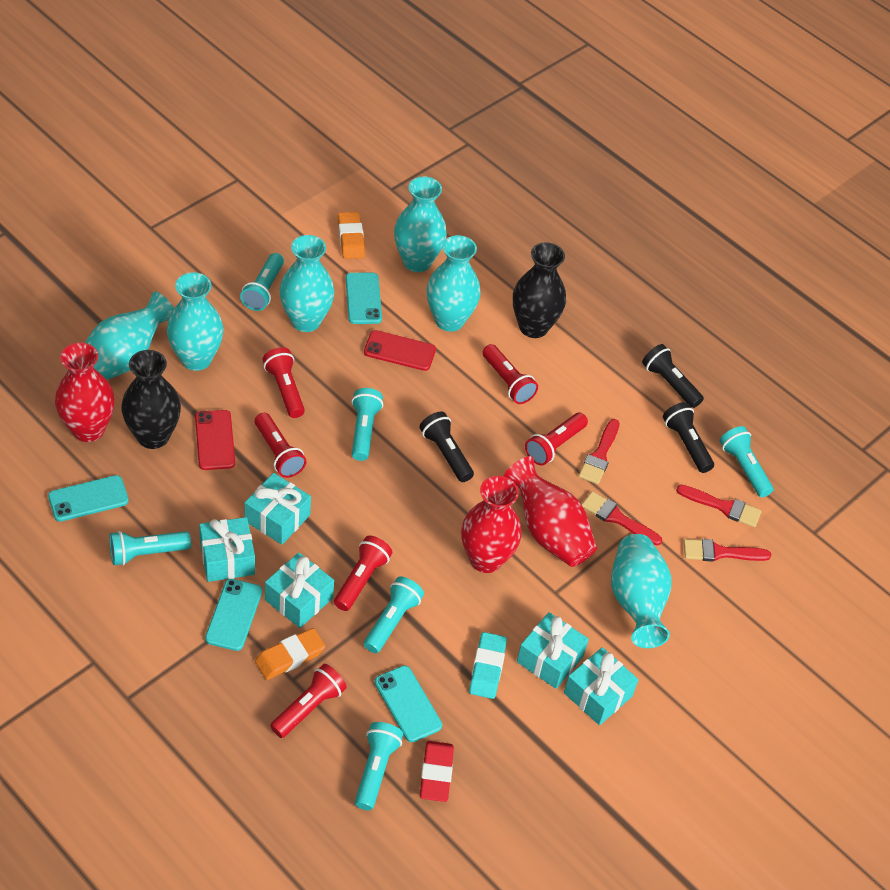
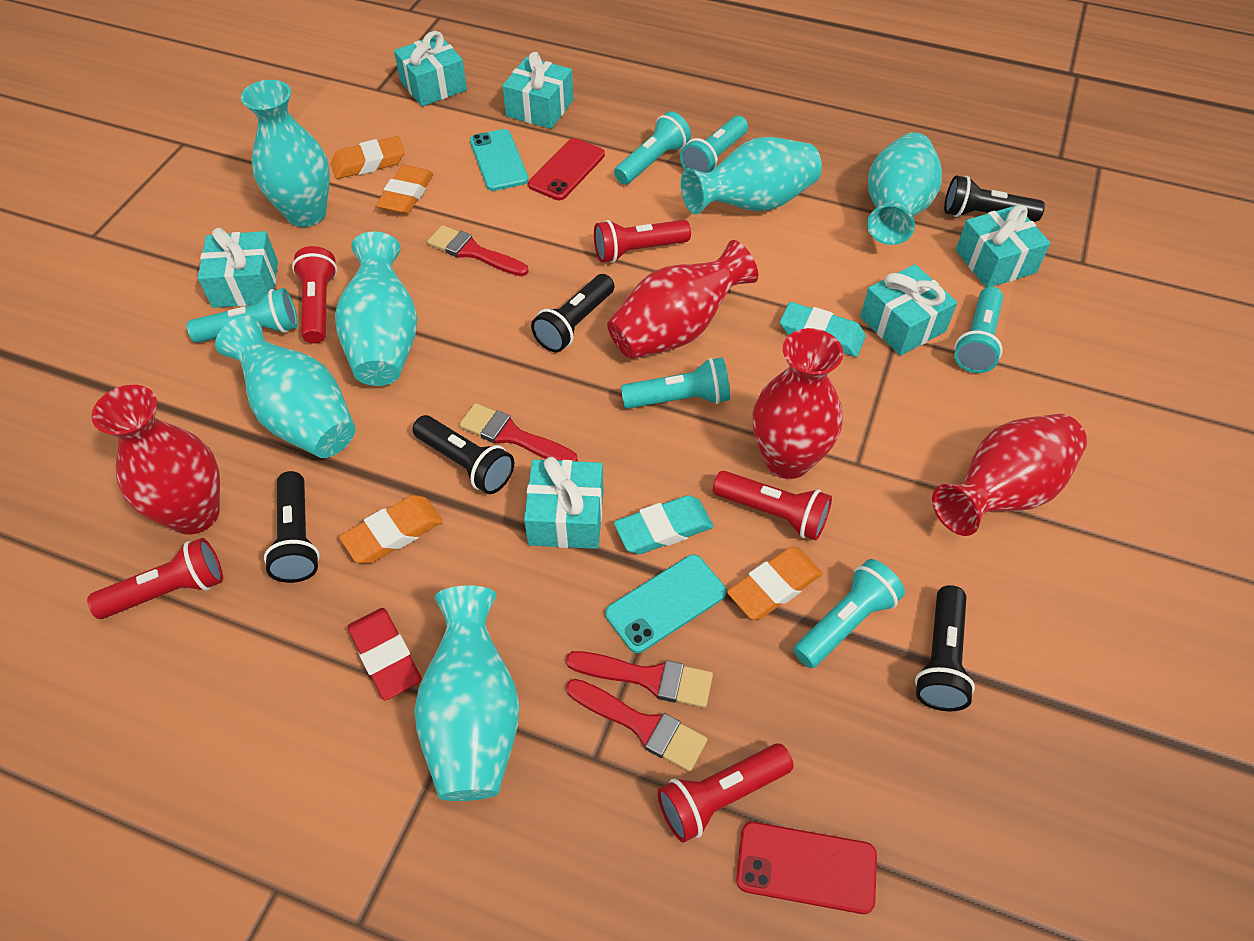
black flashlight: [420,412,474,482] [642,344,704,408] [663,402,714,473] = 3 -> [264,471,320,583] [413,415,514,494] [531,274,615,352] [915,585,975,711] [944,175,1045,222] = 5
black vase: [121,350,181,449] [513,242,566,338] = 2 -> none = 0
orange eraser: [255,628,325,680] [338,212,365,259] = 2 -> [331,136,405,179] [339,495,443,564] [376,165,433,214] [727,547,823,620] = 4
red flashlight: [255,413,306,478] [263,347,305,418] [270,664,347,738] [334,536,392,611] [482,344,538,404] [525,413,588,466] = 6 -> [87,538,223,619] [292,246,337,343] [594,220,691,263] [657,743,793,843] [713,471,832,541] = 5
red vase: [55,342,115,442] [461,476,521,573] [503,456,597,567] = 3 -> [91,385,220,535] [607,240,758,359] [753,328,843,479] [932,414,1087,536] = 4
turquoise eraser: [469,632,507,699] = 1 -> [614,495,714,554] [780,302,866,357] = 2
turquoise gift: [199,517,255,582] [244,473,311,545] [265,552,334,628] [517,612,589,689] [564,647,638,725] = 5 -> [198,227,278,308] [394,31,467,107] [502,52,574,129] [524,457,604,549] [860,264,957,356] [956,205,1050,288] = 6
turquoise phone: [48,475,129,522] [205,579,262,651] [346,273,382,324] [375,666,442,742] = 4 -> [470,129,529,191] [605,555,727,653] = 2

